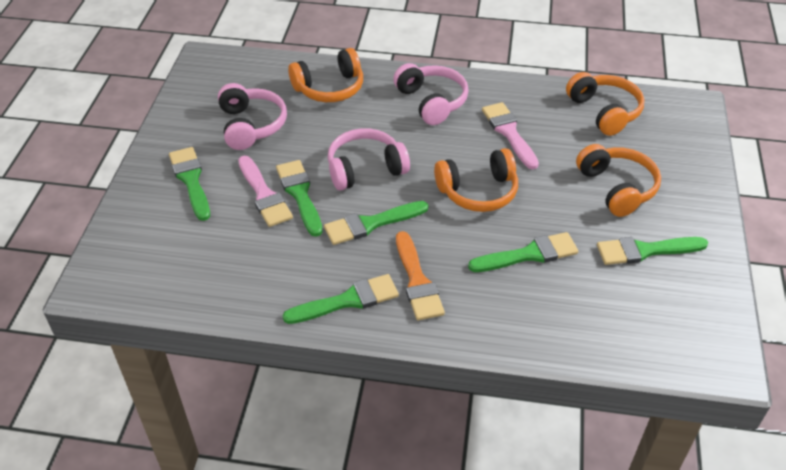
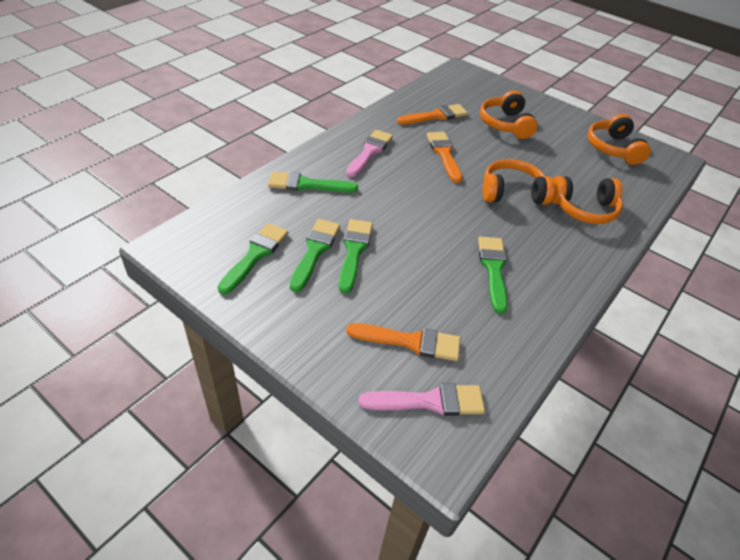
green brush: [169,147,210,221] [276,160,323,237] [282,274,399,324] [324,201,428,245] [468,232,578,272] [597,237,708,265] = 6 -> [218,223,288,295] [268,172,358,193] [290,219,340,292] [339,219,373,293] [478,237,508,314] = 5
orange brush: [396,231,445,320] = 1 -> [346,323,460,361] [397,104,468,125] [427,132,462,183] = 3
pink headphones: [218,83,287,150] [328,128,410,191] [393,63,469,125] = 3 -> none = 0

